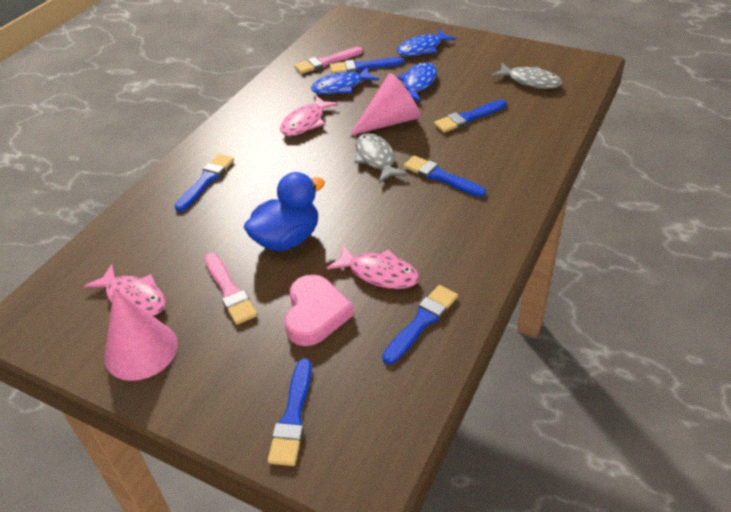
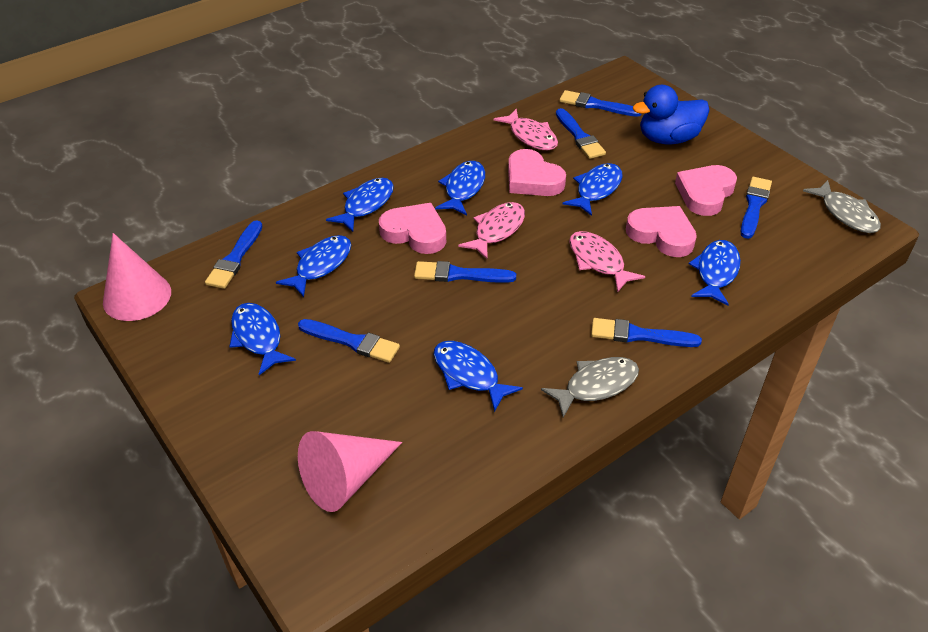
blue brush: [175,154,234,212] [268,358,312,466] [330,57,404,74] [382,285,458,364] [403,156,486,197] [434,100,507,133] = 6 -> [205,220,263,289] [298,319,400,363] [414,261,516,283] [556,108,606,159] [559,90,641,117] [591,318,702,347] [740,177,772,239] = 7
blue fish: [311,67,379,94] [397,29,456,56] [397,62,437,102] = 3 -> [229,303,296,375] [276,235,351,297] [326,178,394,232] [434,341,523,412] [435,161,485,215] [562,163,623,216] [689,240,741,306] = 7
pink brush: [205,253,257,325] [294,47,363,74] = 2 -> none = 0
pink heart: [285,274,354,346] = 1 -> [379,203,446,254] [508,149,566,196] [626,206,697,257] [675,165,737,216] = 4

